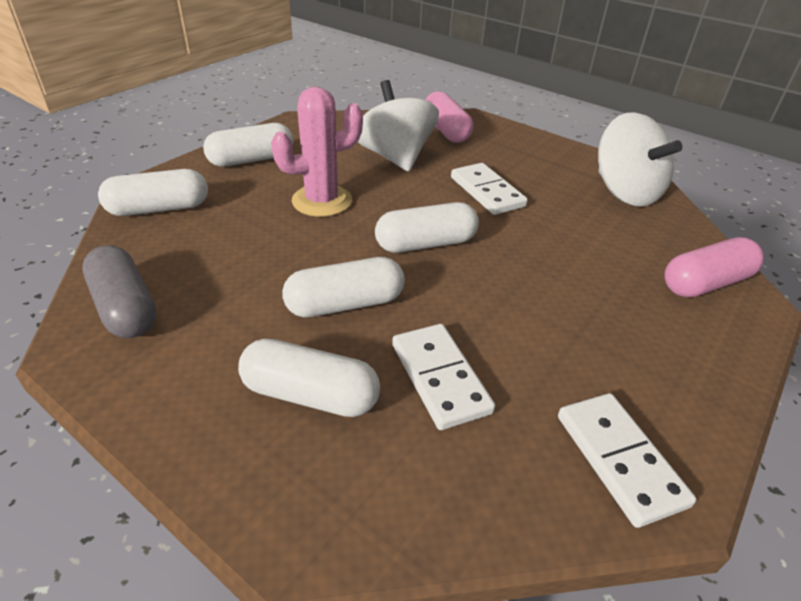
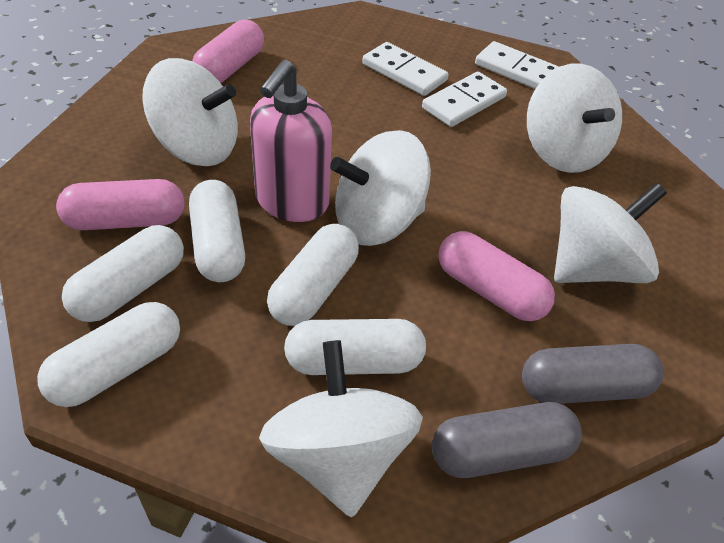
grey capsule: [82,245,157,338] = 1 -> [432,402,582,478] [522,344,663,404] = 2
pink cactus: [271,87,363,217] = 1 -> none = 0
pink capsule: [425,91,473,143] [664,237,764,298] = 2 -> [56,179,184,230] [192,20,264,83] [438,231,555,321] = 3
pink soap dispenser: none = 0 -> [250,60,332,222] = 1
white spinning top: [358,80,439,172] [598,112,682,207] = 2 -> [142,58,238,166] [259,340,423,517] [330,130,431,246] [527,64,622,173] [554,183,667,283] = 5

